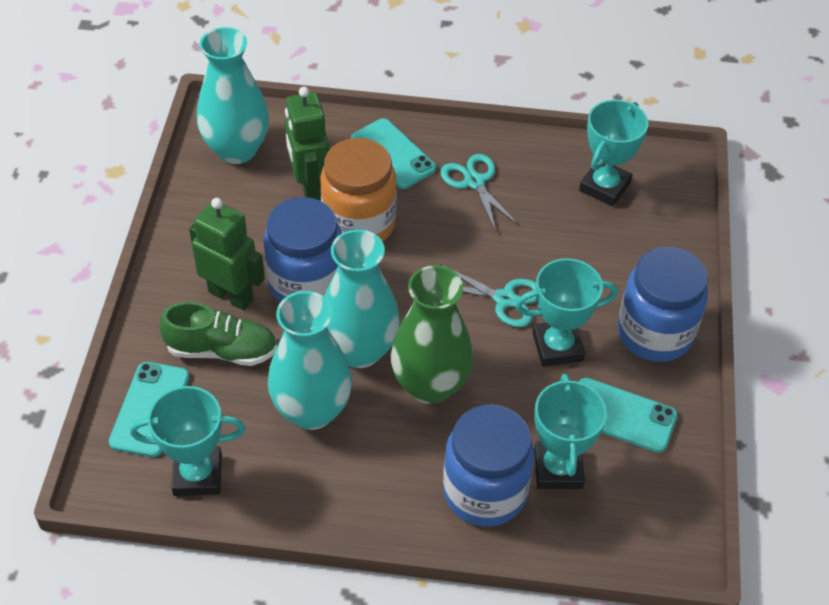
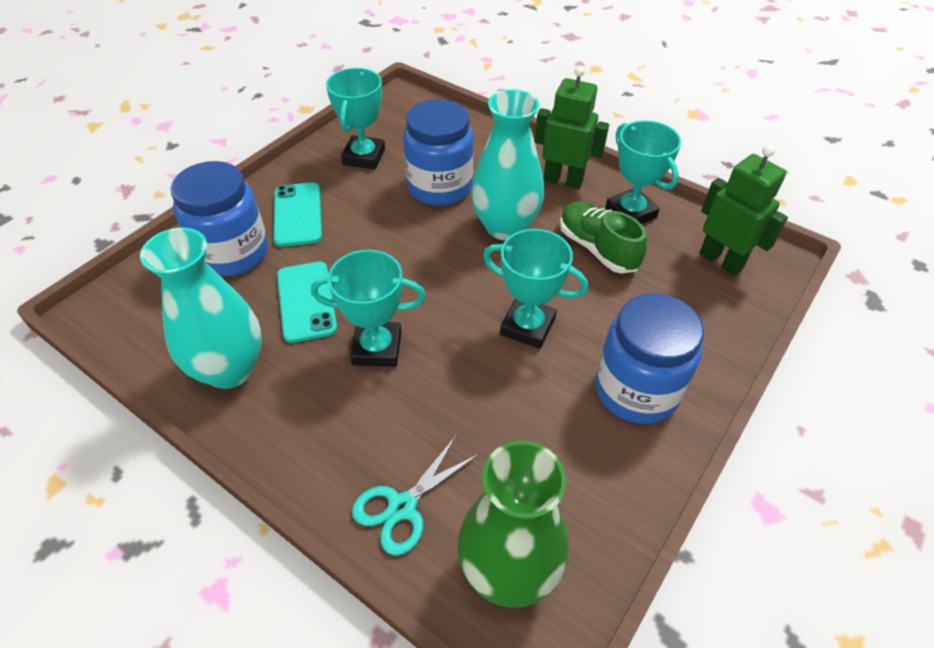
orange jar: [320,138,397,242] = 1 -> none = 0
turquoise phone: [109,362,190,457] [351,118,436,189] [579,378,678,453] = 3 -> [274,182,322,247] [277,262,337,343] = 2
turquoise scissors: [440,154,519,232] [441,265,537,327] = 2 -> [352,436,479,556] = 1
turquoise vase: [197,27,269,164] [268,291,352,430] [324,229,400,368] = 3 -> [140,227,262,389] [471,89,544,240] = 2

